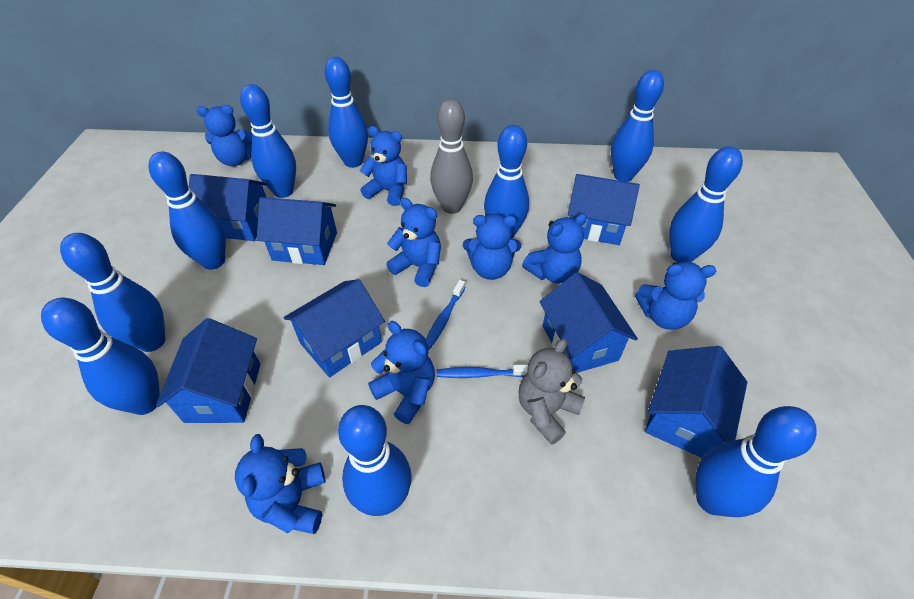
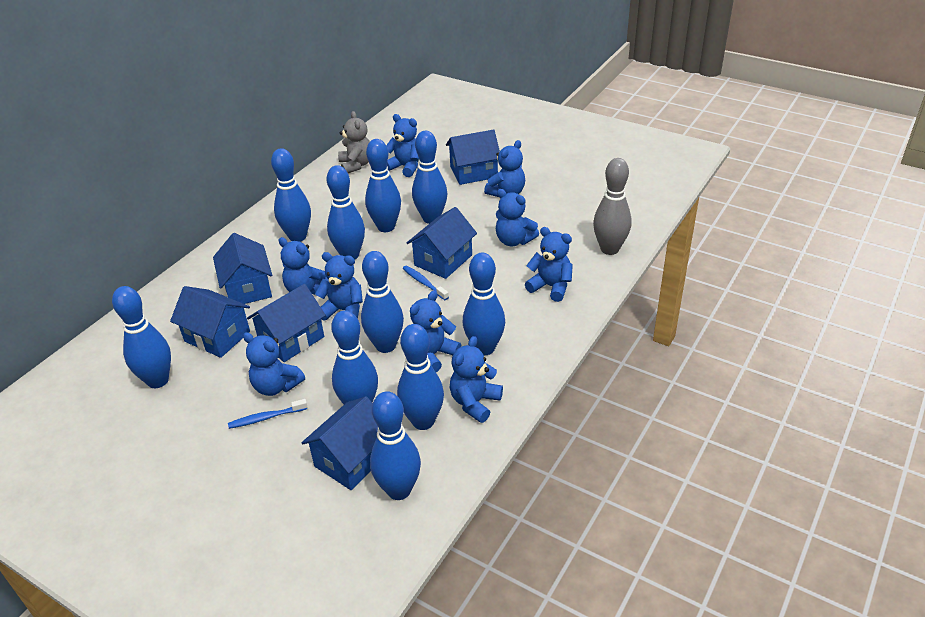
blue house: [156,318,260,423] [189,174,268,241] [257,197,337,265] [283,279,385,377] [539,272,638,373] [568,174,640,245] [645,346,747,458] = 7 -> [170,286,250,358] [213,233,272,304] [247,284,326,362] [302,396,378,490] [407,207,477,279] [446,130,500,185] = 6
blue teddy bear: [197,105,252,166] [235,434,326,534] [360,126,407,206] [368,321,435,424] [386,198,441,287] [463,214,521,280] [522,213,587,283] [635,262,716,330] = 8 -> [243,332,305,396] [279,237,329,295] [315,252,363,321] [386,114,419,177] [410,291,461,372] [450,336,503,423] [484,140,525,197] [496,189,539,246] [525,227,573,302] = 9

